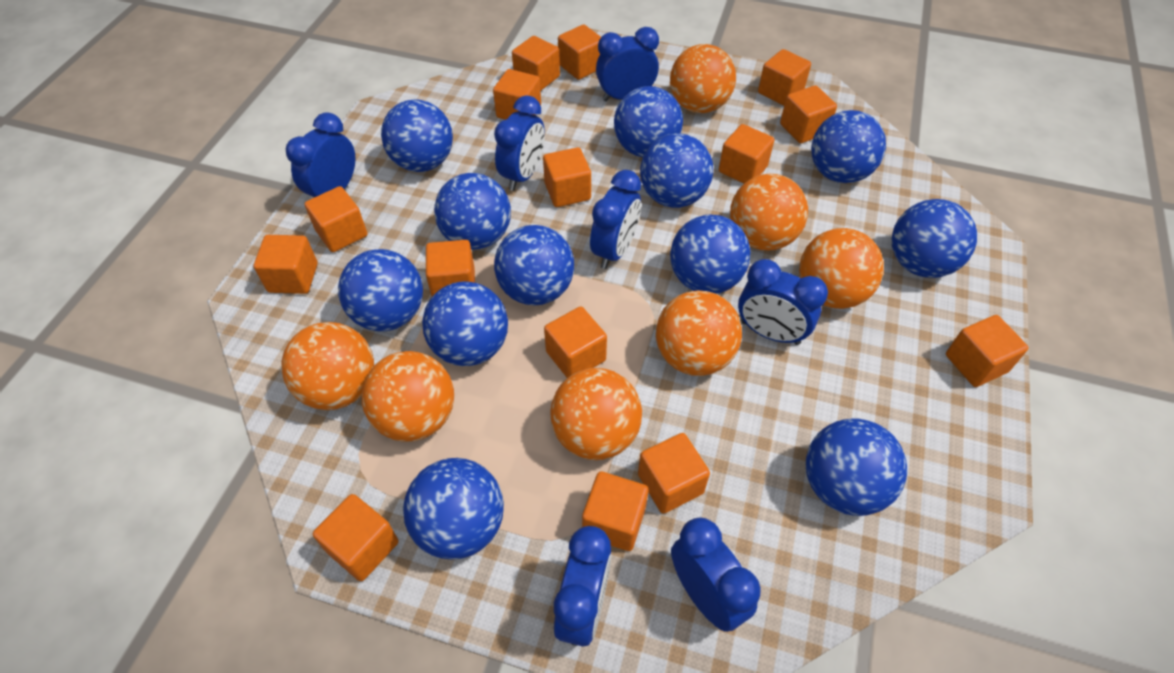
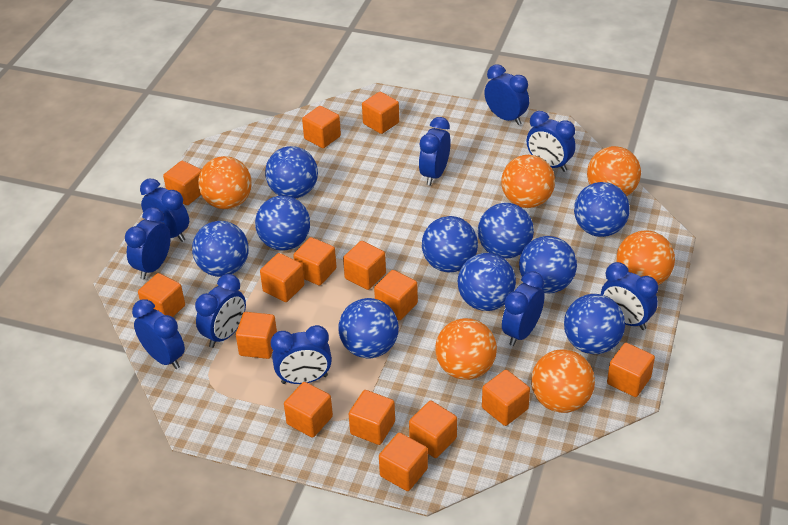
blue ball: [338,249,423,332] [381,100,453,172] [403,458,504,560] [422,281,508,366] [434,173,511,250] [494,225,574,306] [614,86,683,157] [640,133,713,208] [670,215,751,294] [806,419,907,516] [811,110,886,183] [892,199,977,278] = 12 -> [192,221,249,277] [255,195,310,251] [265,146,318,199] [339,298,399,358] [422,216,478,272] [457,253,516,311] [478,203,534,259] [519,236,577,293] [564,294,625,354] [574,182,630,237] = 10
blue clock: [286,112,355,197] [494,95,545,191] [554,526,611,647] [590,170,641,269] [596,27,659,102] [671,518,761,632] [738,259,828,345] = 7 -> [125,207,171,279] [132,299,185,369] [140,179,189,242] [195,274,246,348] [271,325,332,384] [419,117,451,185] [484,64,529,125] [502,271,545,346] [527,111,576,172] [601,262,658,330] = 10
orange ball: [281,322,374,410] [362,351,454,442] [550,368,642,460] [656,291,742,376] [670,44,736,113] [730,174,808,251] [799,228,884,309] = 7 -> [198,156,252,209] [435,318,497,380] [501,155,555,208] [531,349,595,413] [587,146,641,196] [616,231,675,285] = 6

